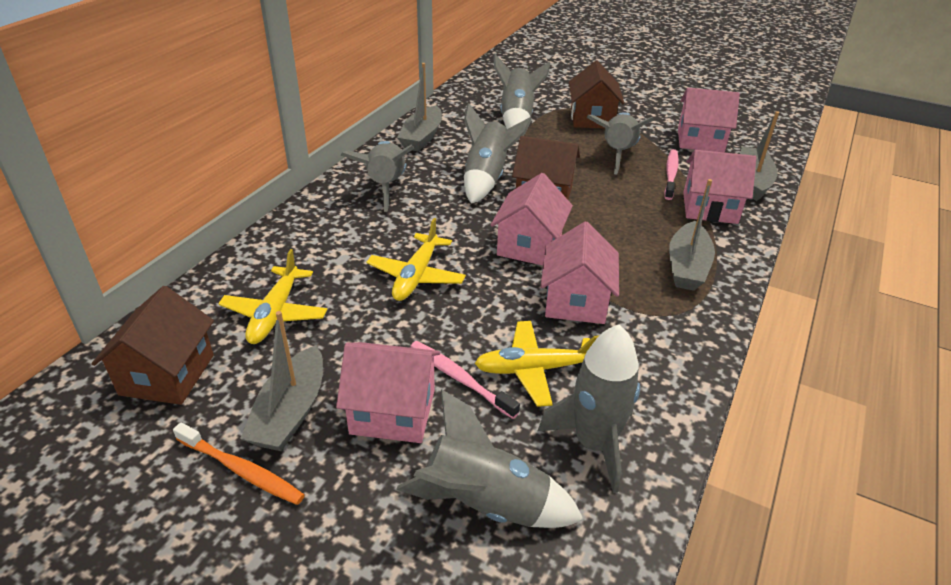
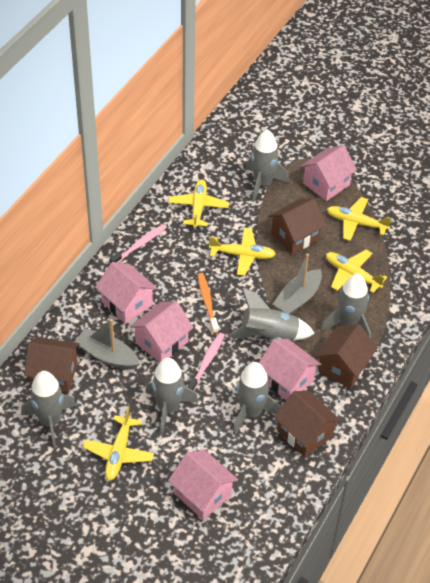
brown house: [92,286,214,405] [512,136,580,199] [569,61,625,129] = 3 -> [24,337,80,393] [268,198,326,254] [274,391,341,457] [315,324,378,389] = 4
grey boat: [240,311,323,451] [397,63,442,152] [669,179,715,291] [740,111,779,201] = 4 -> [74,319,140,370] [273,254,322,315] = 2
yellow plane: [218,249,327,344] [367,218,466,301] [475,321,599,407] = 3 -> [83,407,154,480] [168,179,229,228] [209,228,276,276] [326,250,387,293] [327,197,391,241] = 5

